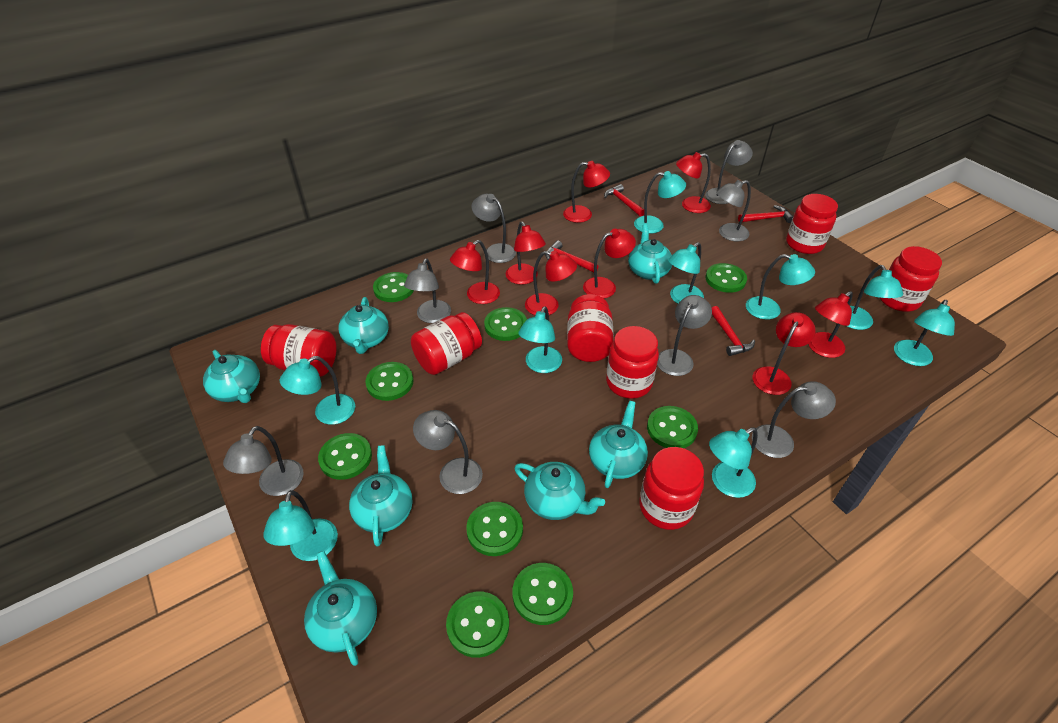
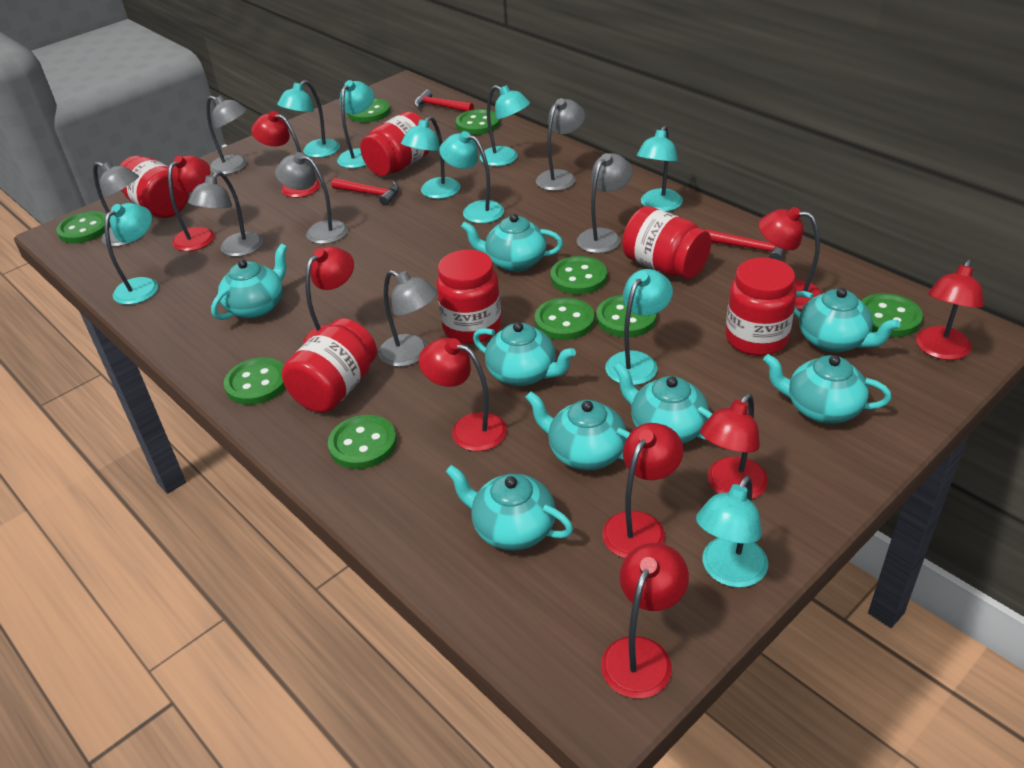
grey lamp: [223,426,304,496] [404,259,451,323] [413,410,483,494] [472,194,516,263] [657,295,712,376] [705,140,753,204] [716,180,751,242] [752,381,836,458] = 8 -> [93,161,139,246] [188,171,263,257] [206,95,247,175] [275,152,348,244] [378,270,438,367] [536,98,585,191] [577,153,633,253] = 7
red hammer: [545,240,599,273] [604,184,644,217] [712,306,755,356] [738,205,793,223] = 4 -> [331,178,399,206] [414,89,474,112] [706,229,784,261] = 3
red jar: [261,324,337,377] [411,312,482,375] [567,294,614,362] [606,326,659,399] [639,447,704,530] [786,194,838,254] [879,246,942,312] = 7 -> [120,156,189,218] [282,318,377,413] [360,112,430,176] [436,249,502,344] [622,206,711,279] [725,258,796,356] = 6
red lamp: [450,240,500,304] [506,222,546,285] [525,251,577,315] [563,161,610,223] [583,229,636,298] [676,152,711,213] [753,312,816,395] [808,291,853,358] = 8 -> [168,155,215,251] [251,111,320,198] [303,246,354,345] [419,338,507,451] [601,543,689,699] [602,423,683,558] [700,393,768,499] [759,207,822,310] [916,259,984,360] = 9
turquoise teapot: [203,350,260,403] [304,551,377,666] [339,297,389,354] [349,445,412,547] [514,462,605,520] [589,401,648,488] [628,224,672,284] = 7 -> [211,243,287,320] [446,465,573,551] [461,214,563,272] [473,322,576,386] [525,391,630,470] [613,362,712,444] [763,354,891,424] [794,288,900,352] = 8

